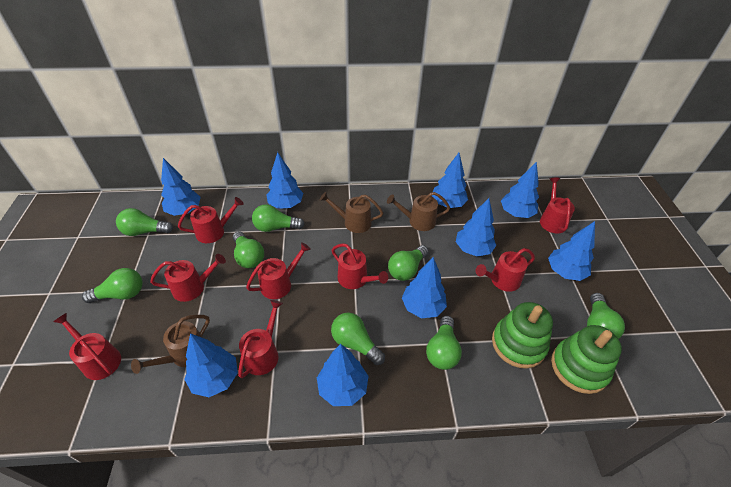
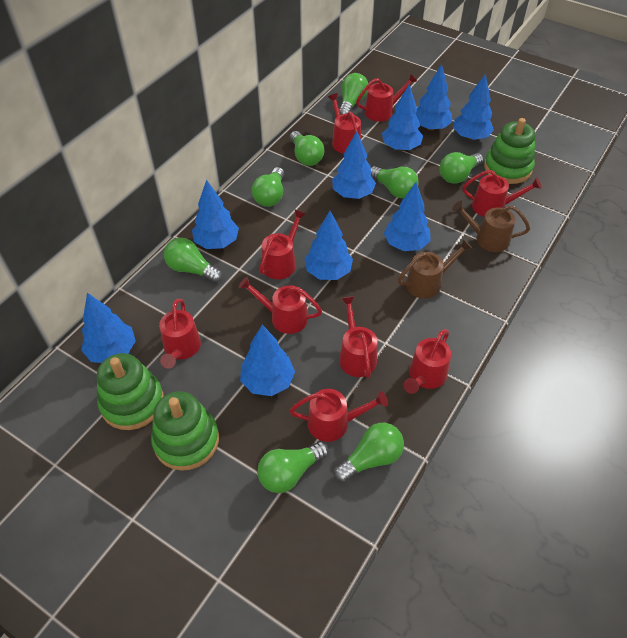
brown watering can: [131,315,210,374] [320,192,383,233] [387,192,450,231] = 3 -> [398,239,472,299] [452,201,530,252] = 2
green stacking toy: [492,302,553,368] [551,325,622,394] = 2 -> [97,353,164,430] [151,391,219,471] [484,118,535,184] = 3
red watering can: [53,313,121,380] [150,254,226,302] [178,197,244,243] [238,300,283,378] [246,242,311,299] [332,243,388,289] [475,248,535,292] [540,178,575,233] = 8 -> [159,299,201,369] [239,277,322,334] [259,209,306,279] [290,389,388,442] [328,93,361,154] [339,296,377,378] [356,73,417,122] [404,329,451,394] [463,170,542,217] = 9

